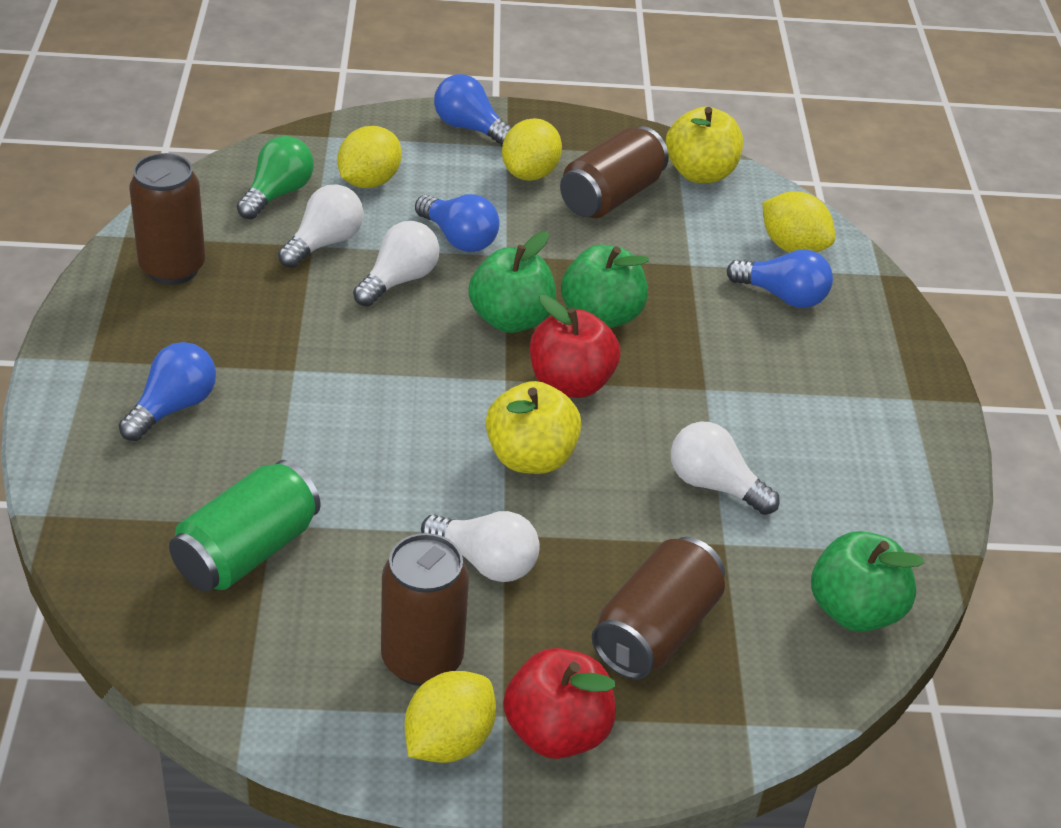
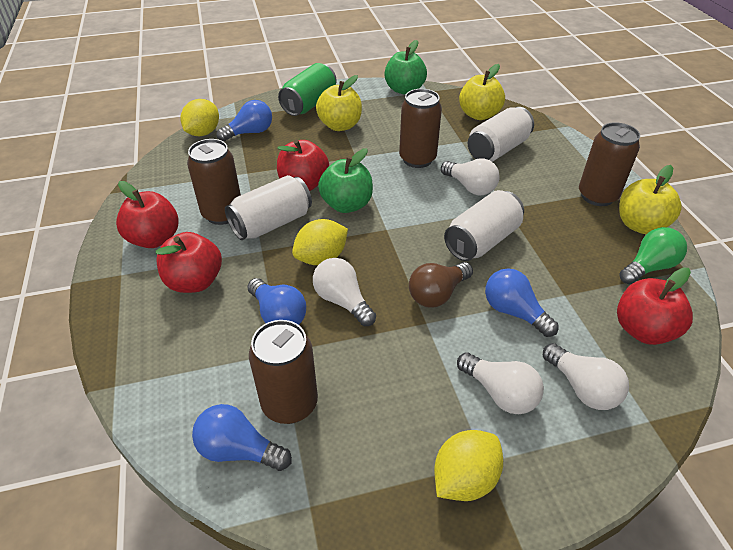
brown light bulb: none = 0 -> [409,262,473,308] = 1
green apple: [469,231,556,333] [561,245,650,328] [811,531,925,632] = 3 -> [318,148,373,213] [384,40,427,95] = 2
red apple: [504,648,616,759] [530,295,620,398] = 2 -> [116,181,179,248] [155,232,222,293] [277,139,329,191] [617,268,693,345] = 4
white can: none = 0 -> [225,175,312,240] [444,190,524,261] [468,107,534,162] = 3
yellow apple: [486,381,582,474] [666,107,743,183] = 2 -> [316,75,362,131] [459,64,505,120] [619,165,682,234] = 3
yellow lemon: [337,126,402,188] [405,671,496,763] [502,118,562,181] [762,192,835,253] = 4 -> [181,99,219,136] [292,219,348,265] [434,430,503,501] = 3

